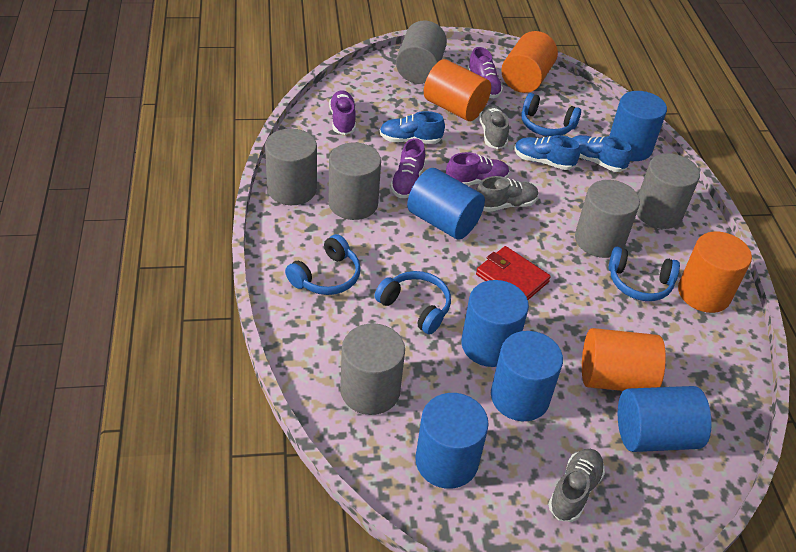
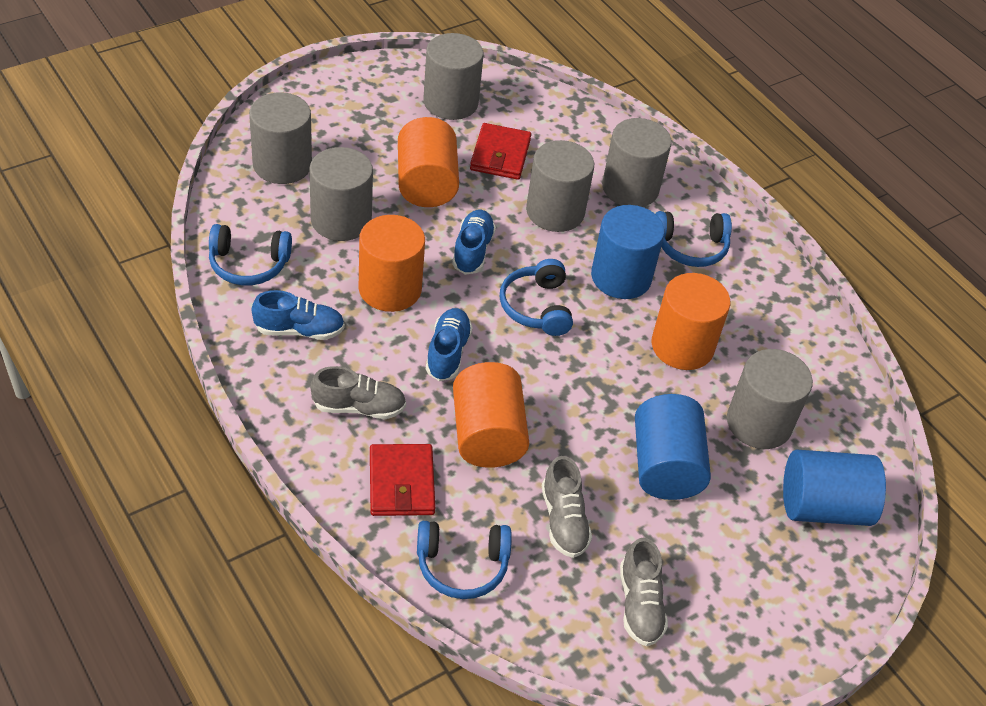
blue cylinder: [407,168,485,240] [415,393,489,489] [461,280,529,367] [491,331,563,421] [609,91,667,161] [618,386,712,452] = 6 -> [591,205,665,299] [635,394,711,500] [783,449,886,526] = 3
purple shoe: [329,90,356,135] [390,138,425,198] [446,152,510,186] [467,47,503,98] = 4 -> none = 0
red wallet: [476,246,551,300] = 1 -> [370,444,435,516] [470,123,531,180] = 2

